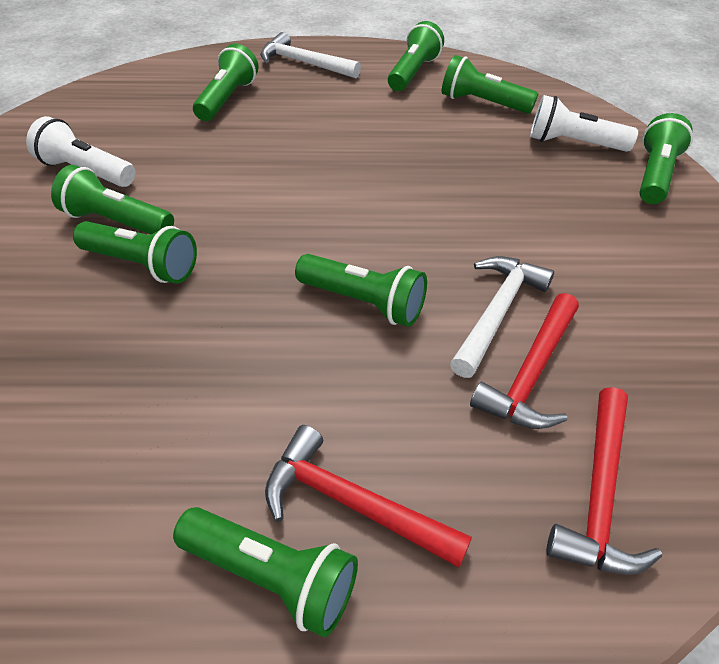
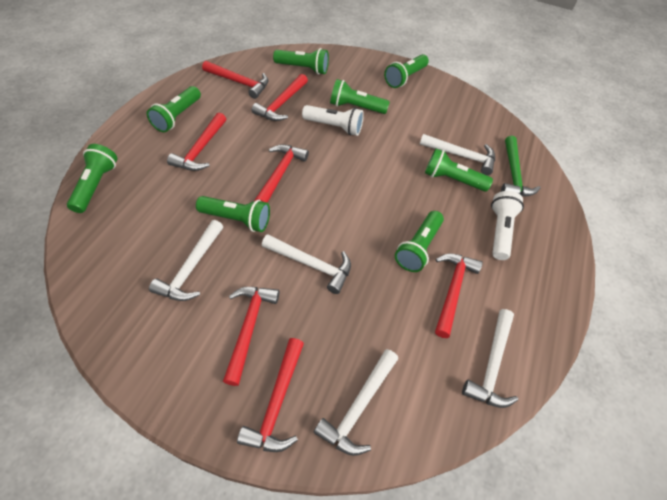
green hammer: none = 0 -> [501,136,541,196] = 1
red hammer: [265,425,472,568] [470,293,579,429] [546,387,662,575] = 3 -> [167,113,226,171] [202,61,269,99] [223,287,279,386] [237,338,304,452] [251,74,308,121] [254,144,309,203] [435,254,483,338] = 7
white hammer: [260,32,361,78] [450,256,554,378] = 2 -> [149,220,223,301] [262,234,351,294] [314,349,398,456] [419,134,495,175] [462,309,518,408] = 5

